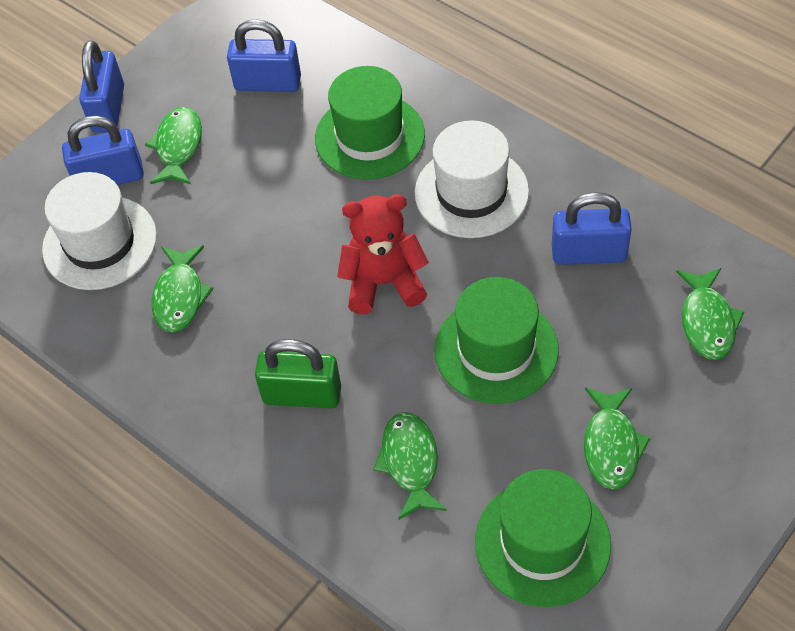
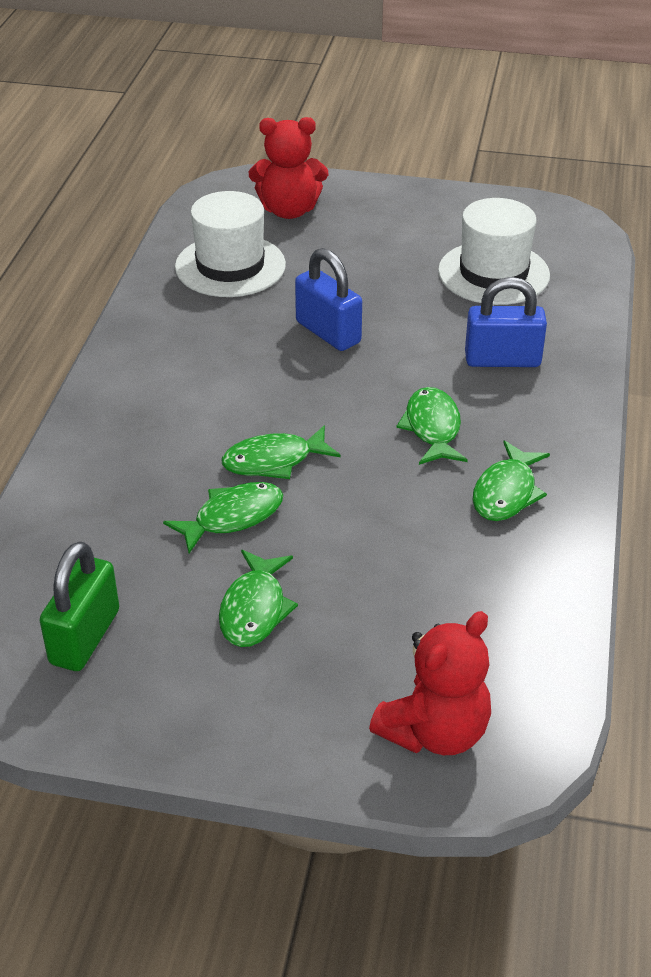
blue padlock: [62,116,144,185] [79,40,124,132] [227,19,301,92] [552,192,632,265] = 4 -> [295,248,362,351] [465,277,547,367] = 2
green hat: [315,66,425,180] [434,277,559,404] [475,469,611,607] = 3 -> none = 0
red teddy bear: [337,194,429,314] = 1 -> [249,117,328,219] [369,611,491,755] = 2

